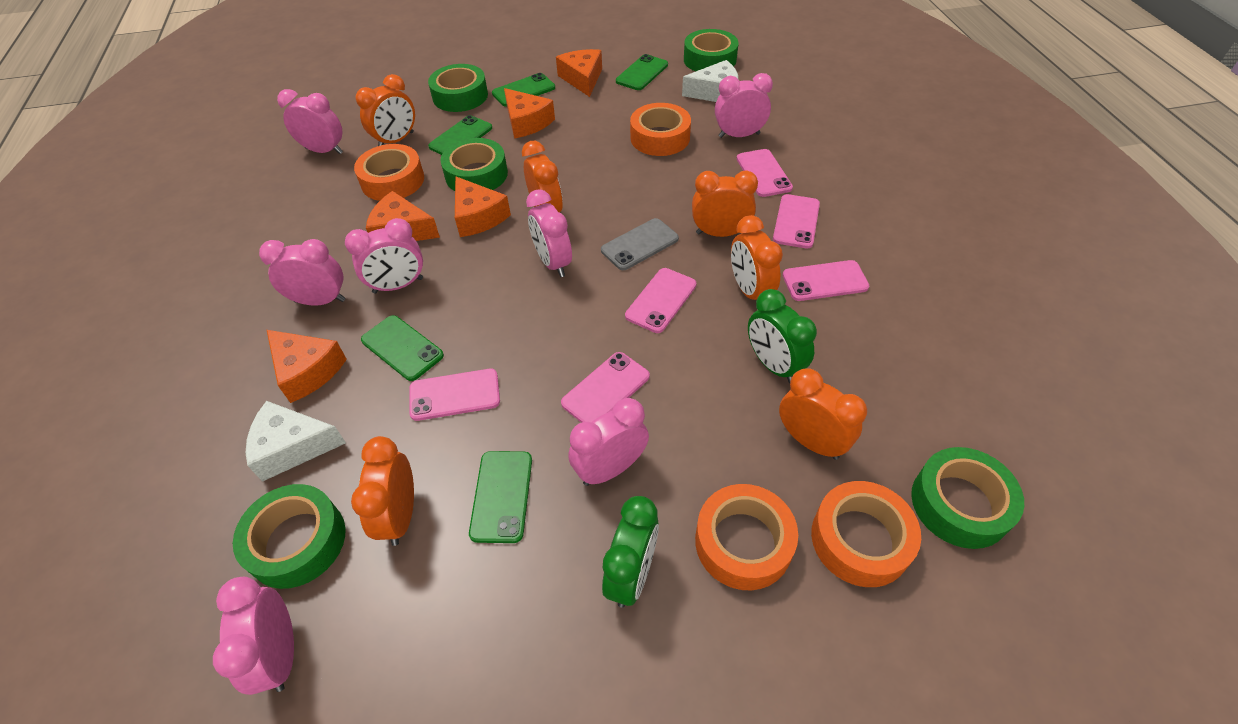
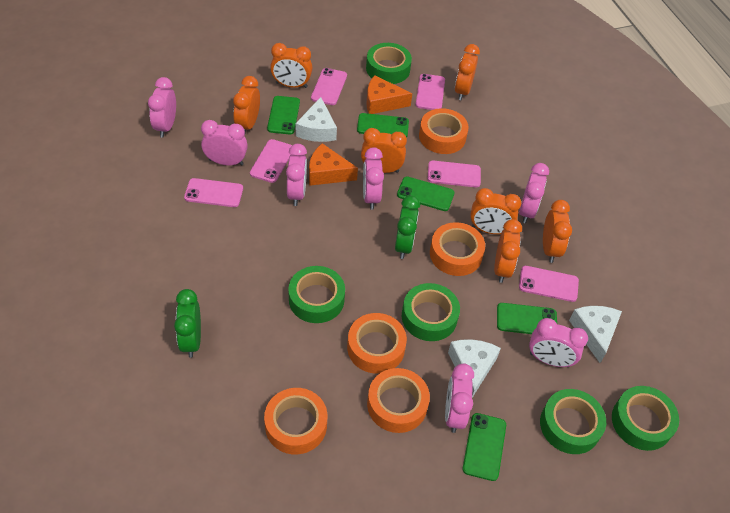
grey phone: [601,218,679,270] = 1 -> none = 0
orange cheese: [267,330,347,403] [366,191,440,241] [455,176,511,237] [504,88,555,139] [556,49,602,97] = 5 -> [309,143,358,186] [366,75,412,114] = 2
orange clock: [351,436,414,546] [355,74,415,146] [522,141,563,212] [692,171,758,237] [731,215,783,300] [779,368,867,460] = 6 -> [233,76,260,133] [270,43,312,88] [361,128,407,173] [455,44,480,100] [470,188,521,234] [494,219,522,283] [543,200,572,263] = 7
orange tape: [354,144,424,201] [630,103,691,156] [695,484,798,590] [811,481,921,587] = 4 -> [264,388,327,454] [347,313,407,374] [367,368,430,433] [419,108,469,154] [430,222,485,276] = 5
white cheese: [245,401,346,482] [682,60,738,102] = 2 -> [296,97,337,142] [448,339,501,398] [569,306,622,363] = 3

